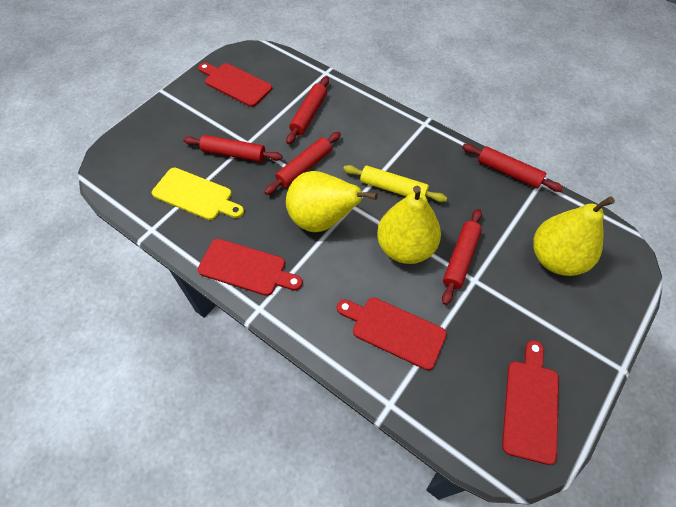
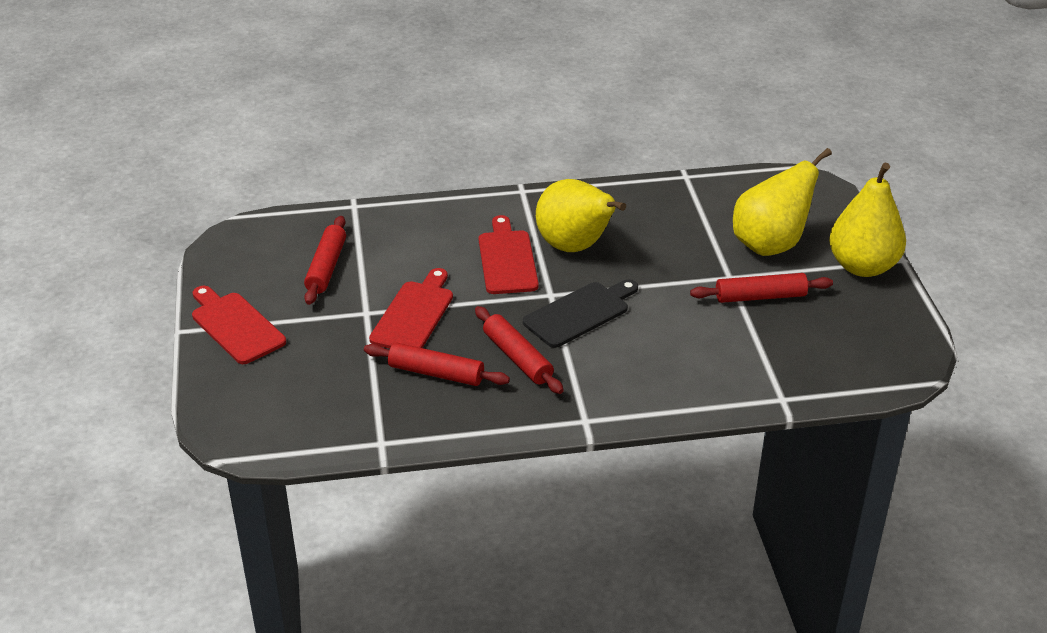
black cutting board: none = 0 -> [523,279,638,348] = 1
red cutting board: [198,63,272,107] [198,239,303,296] [337,297,447,370] [502,340,559,465] = 4 -> [192,286,286,364] [369,268,453,349] [479,215,539,294] = 3
red rolling pin: [183,135,283,162] [264,132,341,195] [286,76,329,144] [442,209,482,305] [462,144,563,192] = 5 -> [304,216,346,305] [364,343,510,386] [475,306,564,394] [690,273,833,303] = 4
yellow cutting board: [152,168,244,220] = 1 -> none = 0
yellow rolling pin: [343,165,447,202] = 1 -> none = 0

